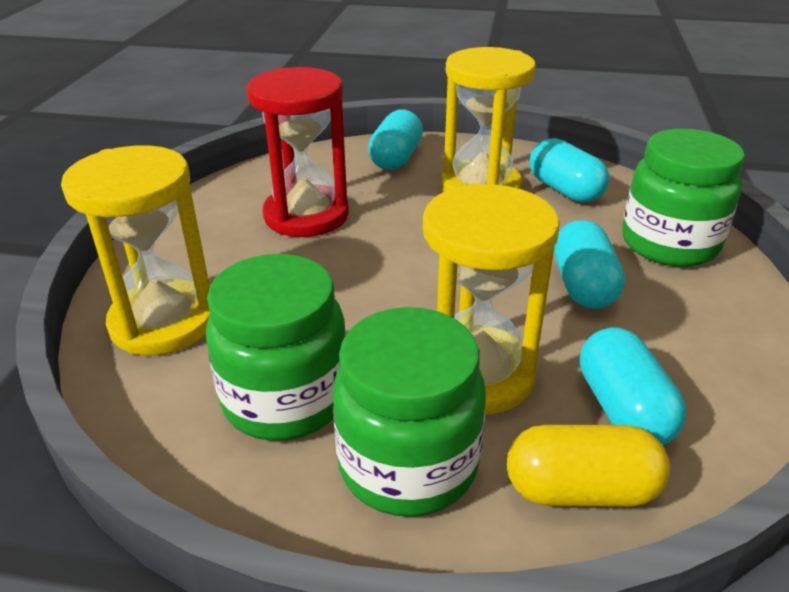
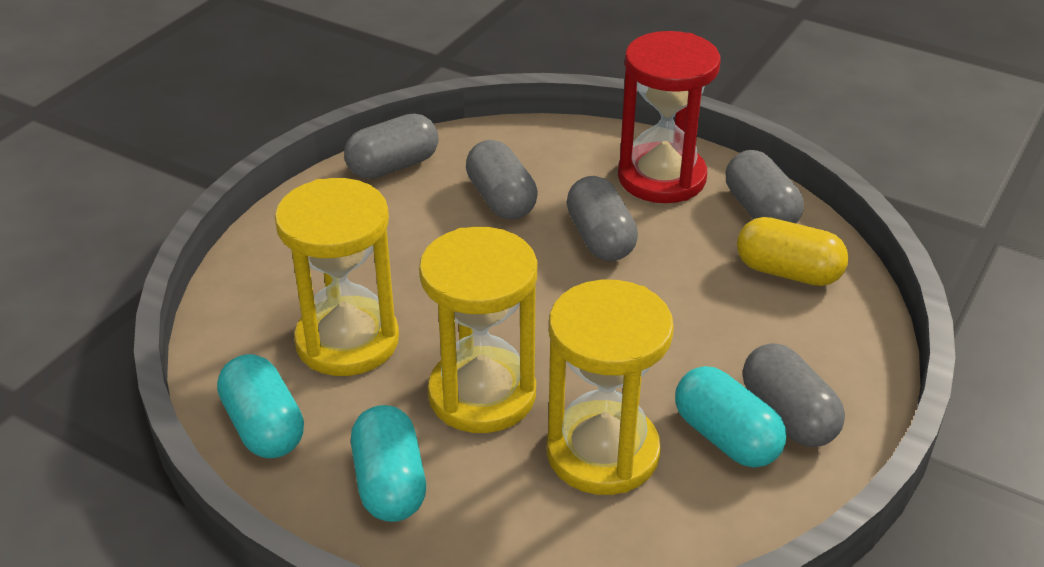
green jar: [206,254,346,441] [332,307,486,517] [622,129,745,267] = 3 -> none = 0
grey capsule: none = 0 -> [344,114,438,179] [466,140,538,220] [567,176,638,261] [726,150,804,223] [743,343,845,447] = 5
turquoise capsule: [368,109,423,170] [530,138,609,203] [554,220,625,309] [580,327,686,445] = 4 -> [217,354,304,458] [351,405,426,522] [675,366,787,468] = 3

